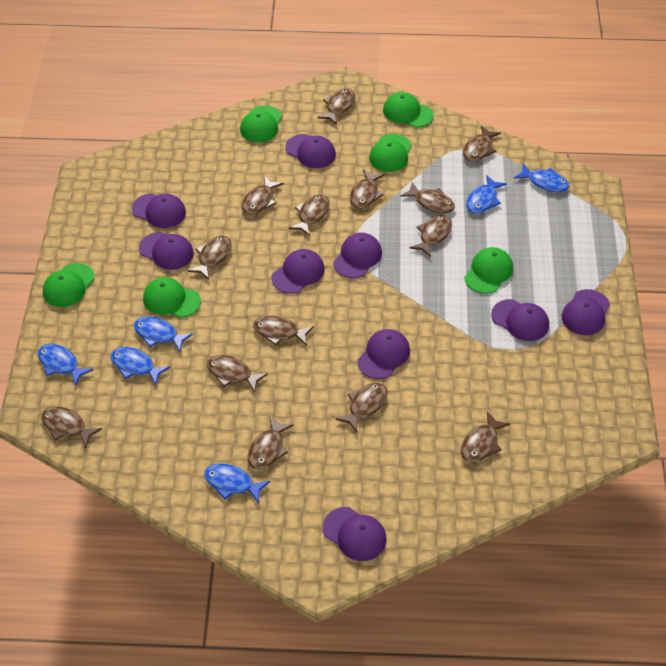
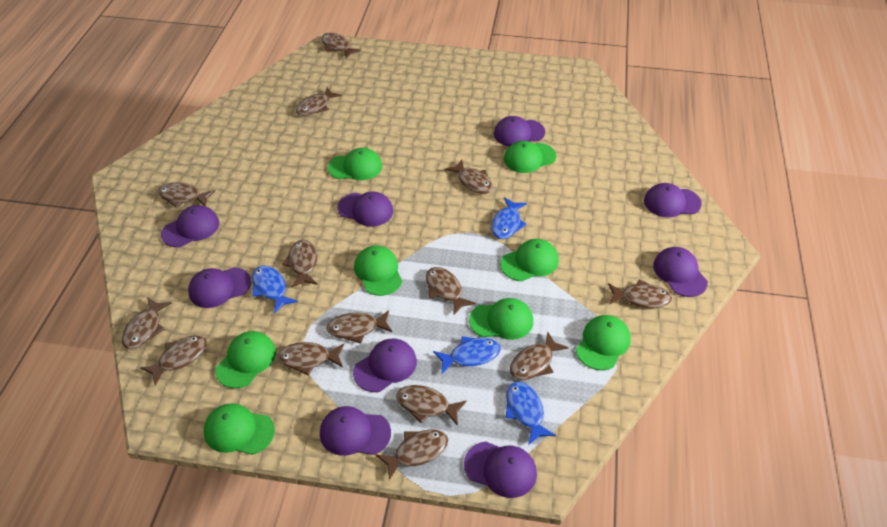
blue fish: [38,344,93,386] [111,347,170,385] [134,316,193,351] [204,463,270,504] [466,175,507,214] [514,164,570,192] = 6 -> [252,266,298,313] [433,336,501,374] [491,197,527,239] [505,382,556,445] = 4
green cap: [43,263,95,307] [143,277,201,318] [240,106,282,142] [369,134,412,172] [383,92,433,127] [464,247,513,294] = 6 -> [204,403,275,455] [215,331,276,388] [328,148,382,180] [354,246,402,296] [469,298,533,340] [500,239,559,281] [504,141,556,173] [576,315,631,370] = 8

